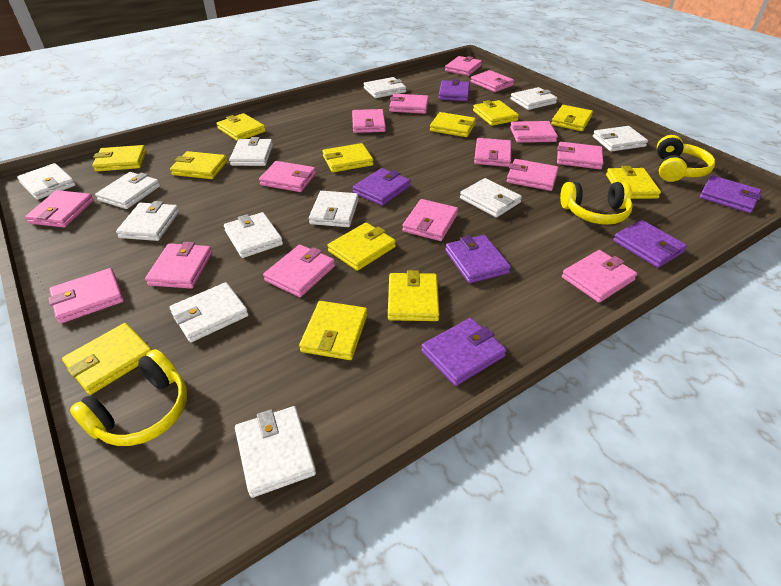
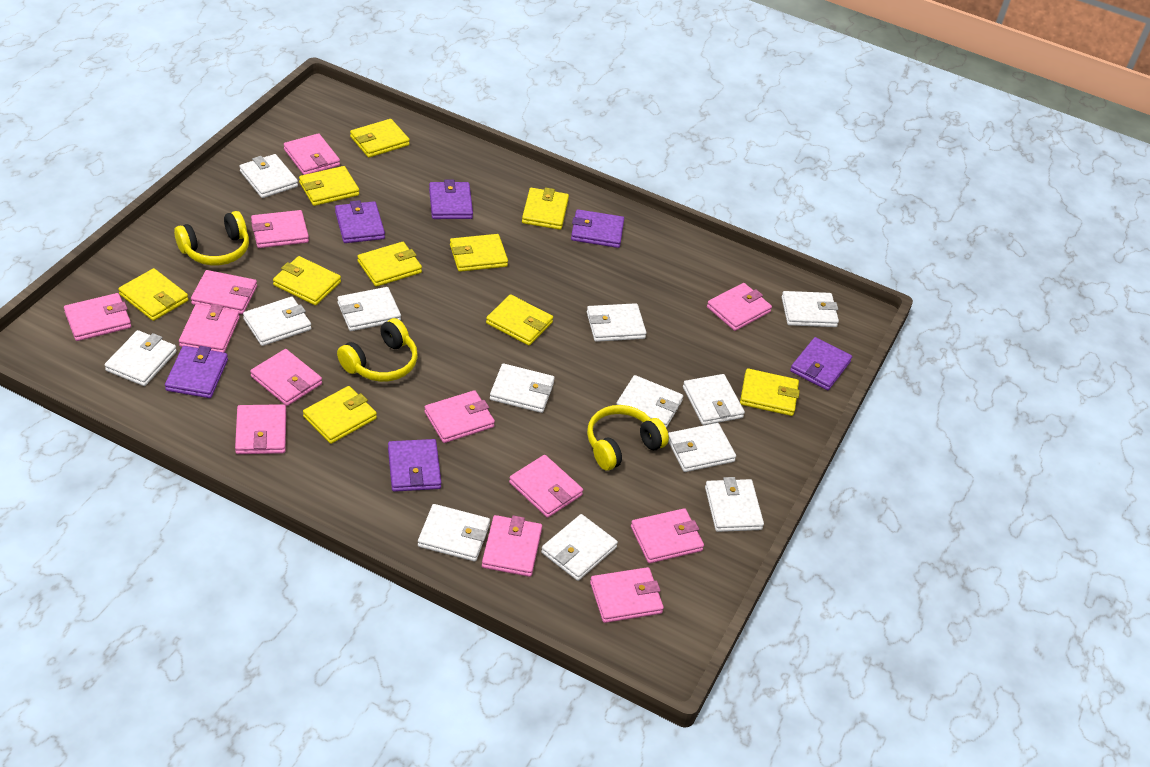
pink wallet: [25,190,94,228] [48,268,124,324] [145,242,212,289] [259,161,316,192] [263,245,335,297] [352,109,386,133] [389,94,429,114] [402,199,458,241] [445,56,482,76] [471,70,514,92] [474,138,511,167] [507,159,559,191] [510,121,558,143] [557,142,604,169] [562,250,637,303] = 15 -> [64,293,131,341] [179,304,240,353] [191,270,257,314] [235,404,286,454] [250,349,322,406] [251,210,309,248] [284,133,340,175] [424,390,495,443] [482,515,542,577] [509,455,583,518] [590,567,664,623] [631,508,704,563] [707,283,772,331] = 13
white wallet: [17,163,76,200] [95,172,160,209] [116,201,179,241] [170,282,249,342] [224,212,283,258] [229,137,273,166] [235,406,316,498] [309,191,359,227] [364,77,406,98] [460,178,522,218] [510,87,558,110] [593,126,648,152] = 12 -> [105,330,177,386] [239,154,298,198] [243,297,311,346] [337,287,401,331] [418,504,490,561] [490,363,555,413] [541,514,618,581] [587,303,646,342] [616,375,683,428] [668,423,736,472] [683,374,745,425] [705,477,764,532] [782,291,839,327] = 13
yellow wallet: [62,323,152,395] [92,145,146,172] [170,151,228,179] [217,113,266,141] [299,301,368,360] [323,143,373,173] [327,223,396,271] [388,270,440,321] [430,112,476,137] [473,100,519,126] [551,105,593,131] [606,166,661,199] = 12 -> [118,268,189,321] [273,256,341,305] [299,166,359,206] [303,386,377,444] [350,119,410,158] [357,242,422,287] [450,234,508,272] [486,294,553,346] [522,188,569,230] [740,368,800,416] = 10

